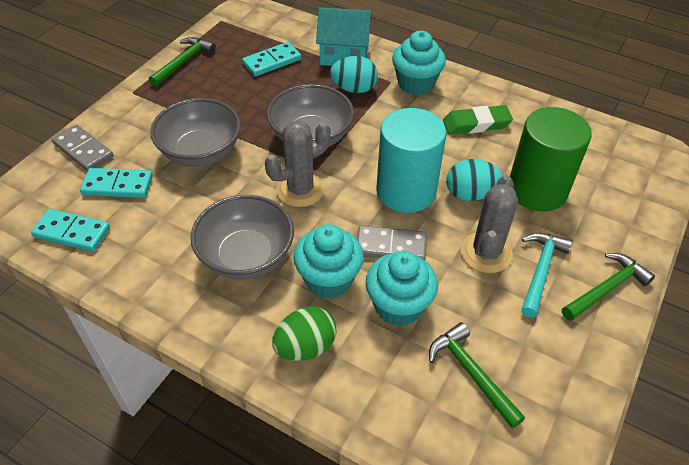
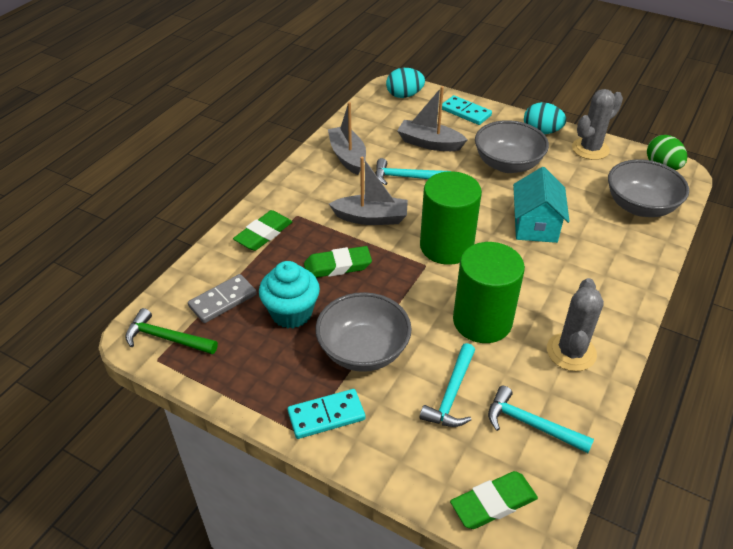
green cylinder: [510,107,592,212] = 1 -> [420,171,482,265] [453,242,525,343] = 2
green eraser: [443,105,513,135] = 1 -> [233,210,292,251] [304,246,372,278] [450,471,538,529] = 3
green hammer: [149,37,216,87] [429,322,525,428] [562,253,655,321] = 3 -> [125,308,218,354] = 1
grey boat: none = 0 -> [328,102,366,175] [329,156,408,225] [397,86,468,151] = 3
grey domino: [52,124,113,171] [357,225,427,260] = 2 -> [188,274,257,323] = 1
turquoise cupcake: [293,224,364,299] [365,251,438,326] [392,31,446,96] = 3 -> [259,261,320,328] = 1
turquoise cylinder: [376,108,446,213] = 1 -> none = 0
turquoise domino: [31,209,110,252] [80,168,153,198] [242,42,301,77] = 3 -> [287,389,365,439] [442,95,492,125] = 2
turquoise hammer: [521,233,573,318] = 1 -> [375,158,448,185] [420,343,475,427] [488,386,594,453] = 3

